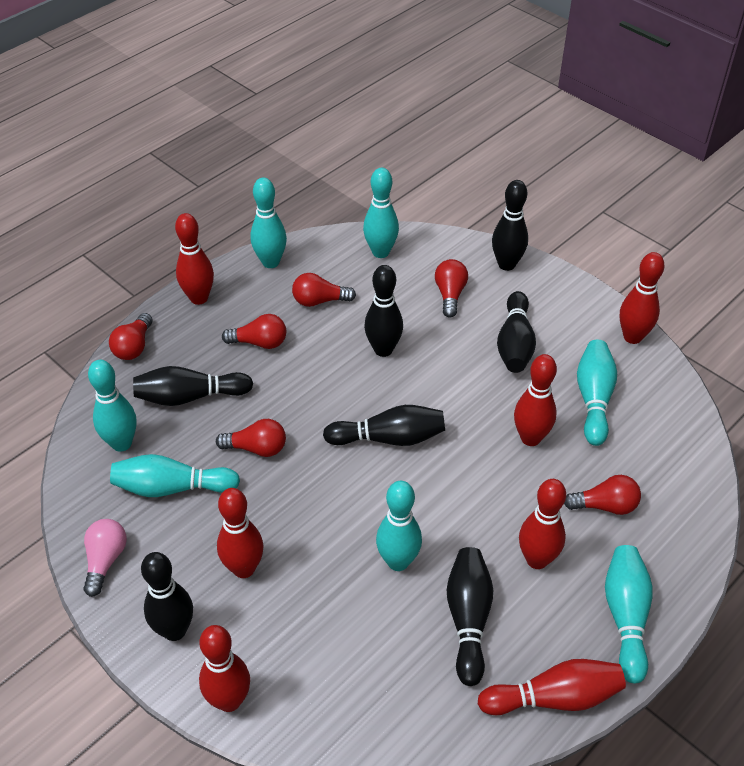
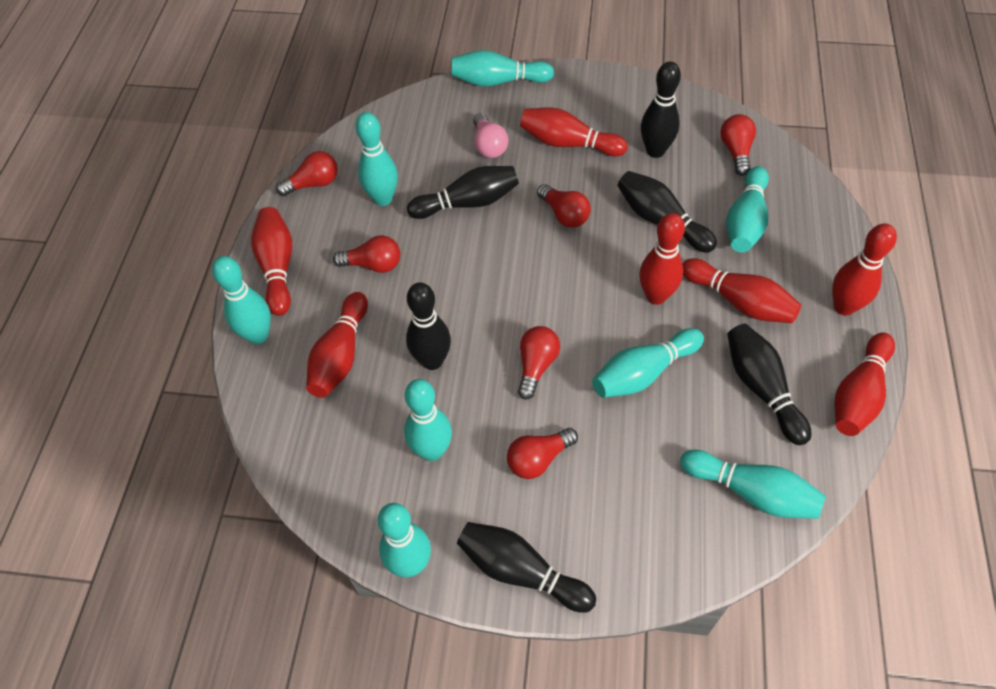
black bowling pin: [133,366,253,406] [141,552,193,641] [323,405,445,446] [364,265,403,357] [447,547,493,686] [492,180,528,271] [497,291,536,373] = 7 -> [406,282,451,370] [407,166,519,219] [457,522,596,613] [617,171,717,253] [641,61,681,158] [727,324,812,445] = 6
turquoise bowling pin: [88,360,137,452] [110,454,240,497] [250,178,287,268] [363,168,399,258] [376,481,422,571] [577,340,617,446] [605,545,653,683] = 7 -> [212,256,271,344] [355,112,398,206] [378,503,431,577] [404,379,452,461] [451,50,554,87] [592,328,704,398] [680,450,826,519] [726,166,769,253] = 8

